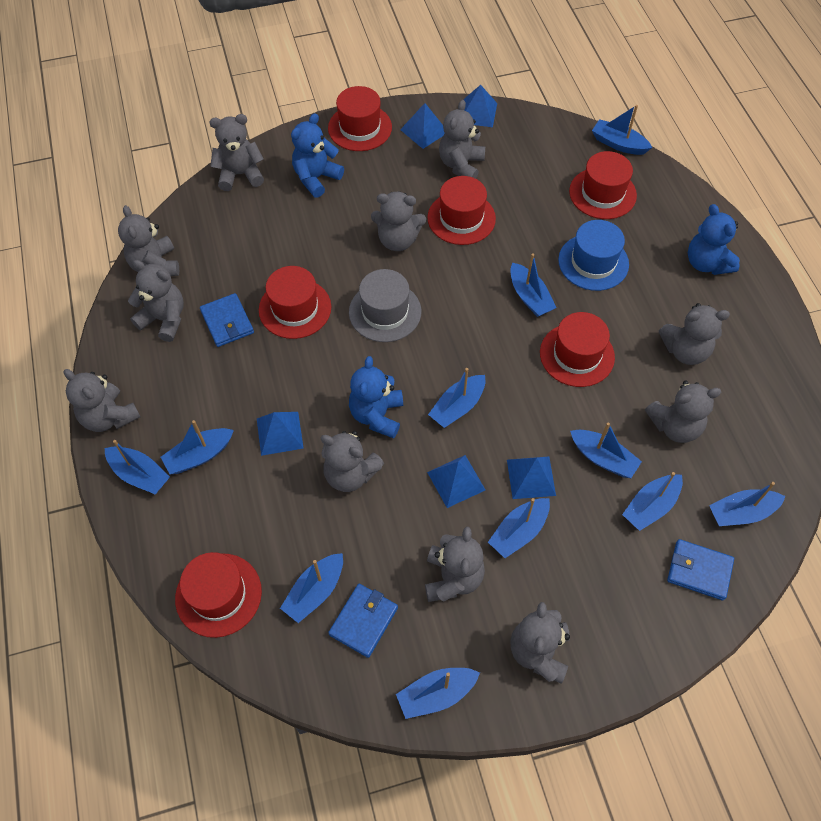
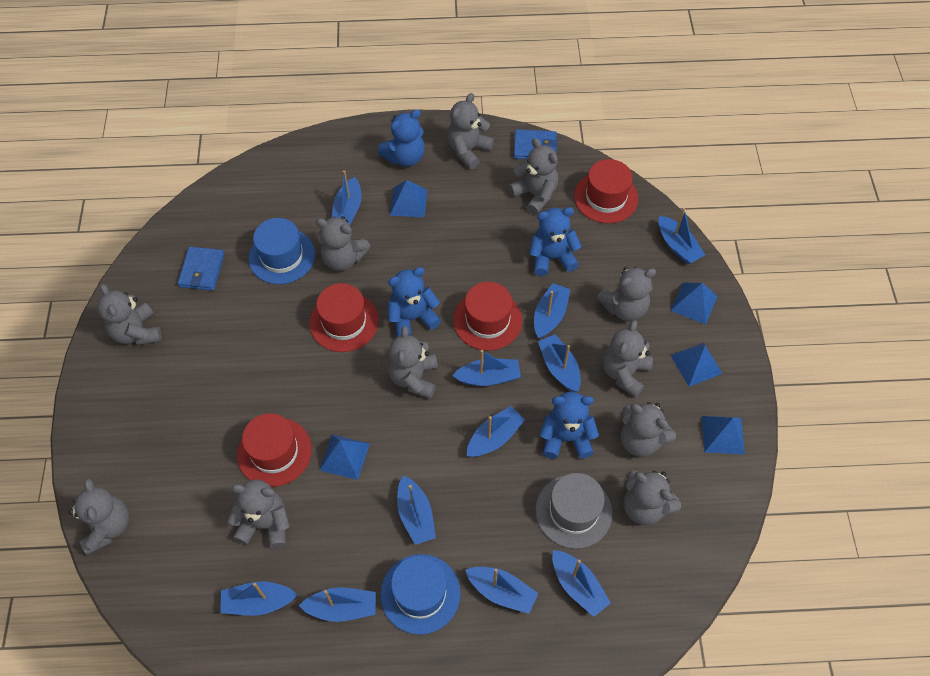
blue hat: [558,220,629,291] = 1 -> [248,218,315,284] [380,554,461,635] = 2
blue teddy bear: [291,113,344,198] [349,356,403,438] [688,204,740,275] = 3 -> [378,109,425,166] [388,267,441,337] [529,207,582,276] [539,392,599,459] = 4
blue wallet: [200,293,254,347] [328,584,398,658] [667,539,734,600] = 3 -> [178,247,224,291] [514,129,558,159] = 2
red hat: [175,552,262,638] [259,266,331,339] [328,86,392,151] [427,176,496,245] [540,312,615,387] [569,151,637,219] = 6 -> [237,413,312,487] [310,283,379,352] [453,282,522,350] [574,159,638,224] = 4

